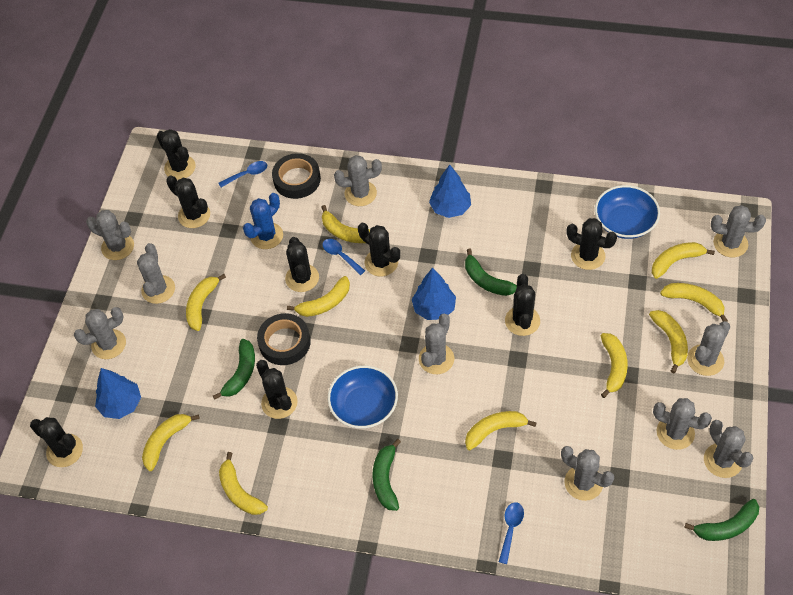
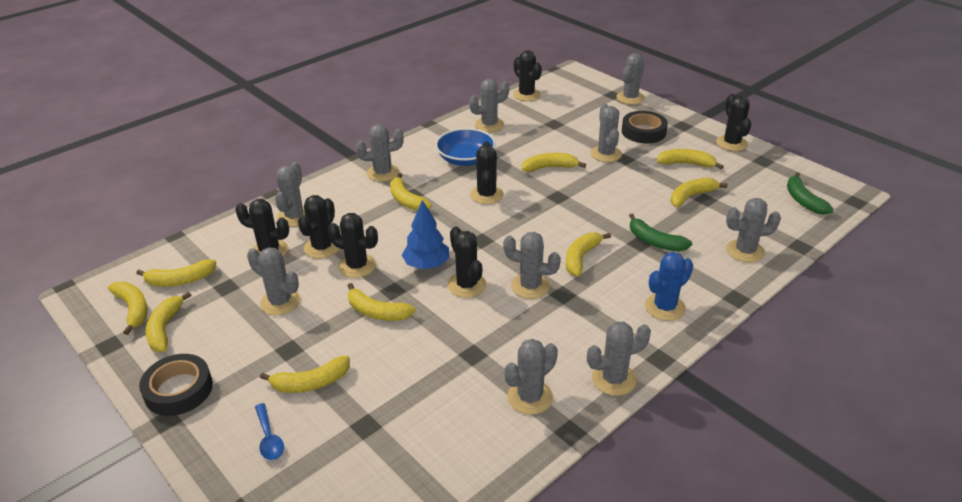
black cactus: [30,417,83,467] [157,129,196,180] [166,175,210,228] [256,360,298,419] [285,237,319,292] [358,223,400,276] [505,274,540,336] [567,218,617,270] = 8 -> [236,199,289,257] [298,195,340,259] [328,213,378,278] [448,226,486,298] [470,142,504,204] [513,50,542,101] [716,94,751,151] = 7
blue bowl: [328,365,398,429] [595,185,660,239] = 2 -> [435,128,496,166] = 1
blue spoon: [218,161,268,188] [322,239,365,275] [499,502,524,564] = 3 -> [255,403,284,460] = 1
blue tree: [95,368,141,419] [412,268,456,320] [429,165,471,218] = 3 -> [402,200,450,269] = 1
green banana: [213,339,255,400] [373,439,401,511] [465,249,517,296] [684,499,759,541] = 4 -> [629,214,692,251] [787,172,834,215] = 2

